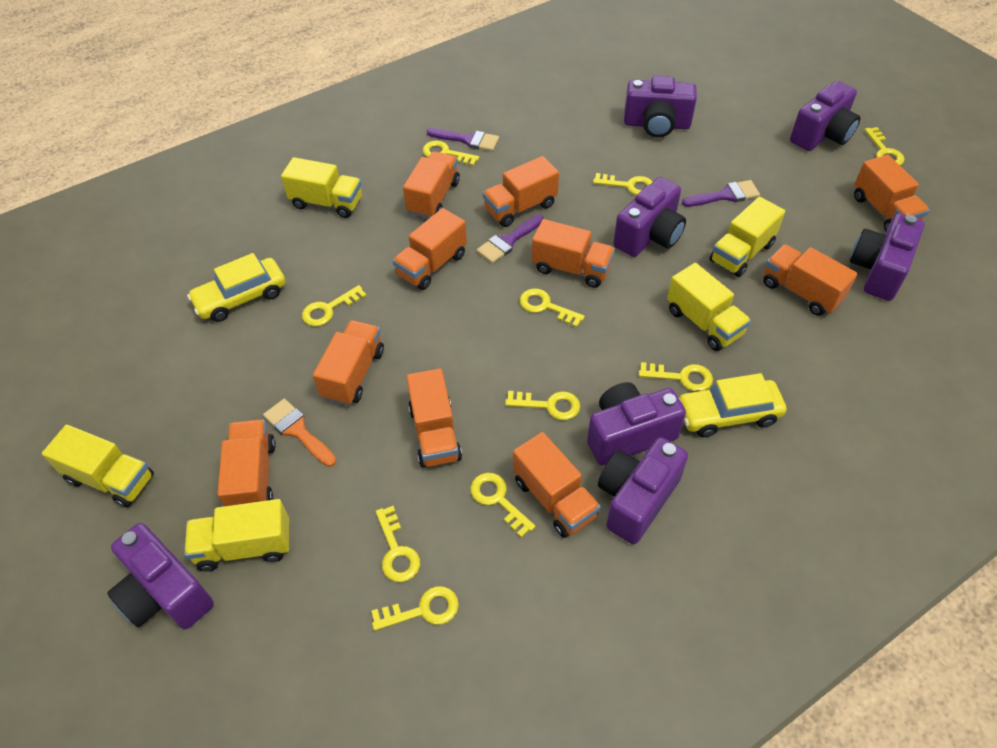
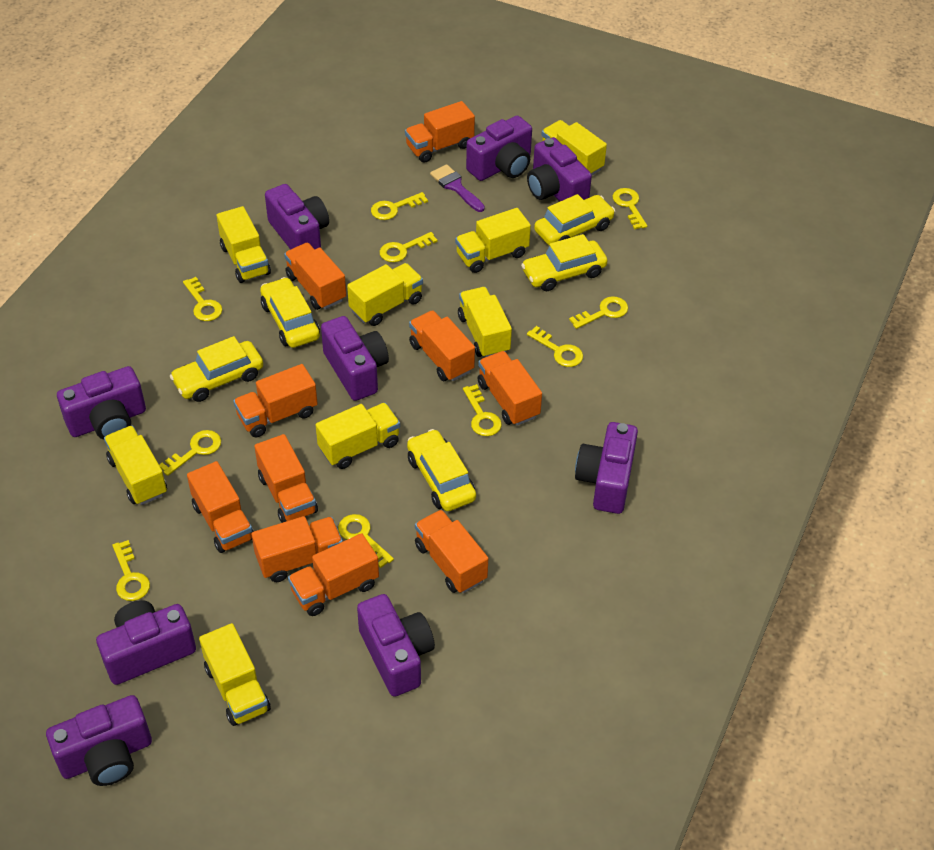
orange brush: [263,399,336,467] = 1 -> none = 0
purple brush: [427,128,499,151] [476,215,544,263] [682,180,760,207] = 3 -> [430,164,485,212] = 1
purple camera: [107,523,214,629] [587,382,686,466] [598,437,688,544] [614,177,686,257] [624,76,697,137] [790,81,860,151] [850,213,925,301] = 7 -> [46,695,152,786] [57,366,146,440] [96,600,196,685] [265,184,329,250] [321,316,389,401] [357,594,435,697] [466,116,532,181] [527,137,592,201] [575,422,638,514] = 9
yellow car: [187,253,286,322] [679,373,786,437] = 2 -> [170,336,263,402] [260,277,320,348] [407,429,476,511] [521,234,607,291] [534,194,615,246] = 5
yellow truck: [42,425,154,508] [184,499,290,572] [281,157,362,218] [667,263,751,351] [710,197,785,277] = 5 -> [104,426,167,505] [199,623,271,726] [217,206,271,283] [316,403,400,469] [347,263,423,326] [455,208,531,273] [458,287,512,357] [542,120,607,175] = 8

